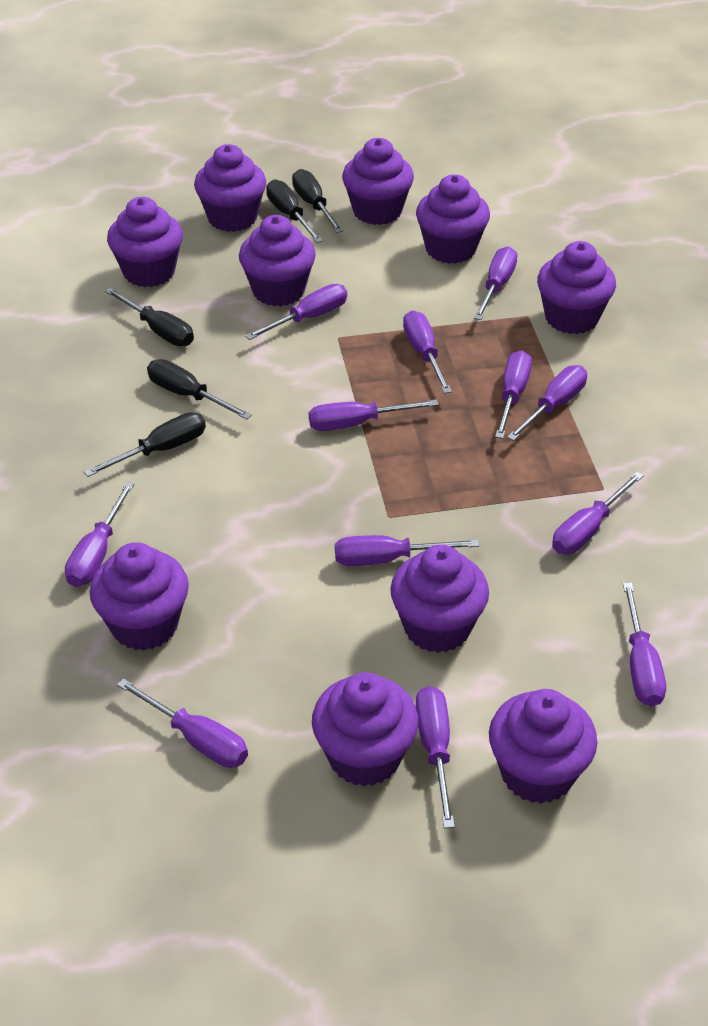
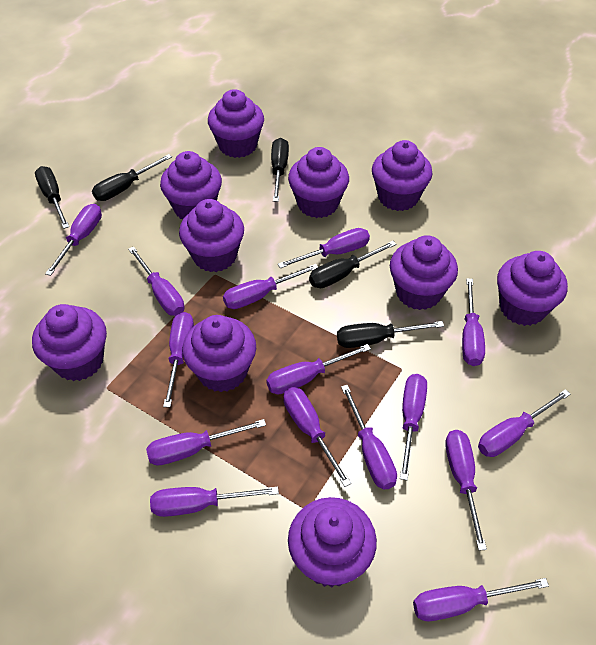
purple screwdriver: [65,482,134,587] [117,678,248,768] [245,284,347,340] [309,399,439,431] [335,535,479,566] [403,311,452,394] [415,686,455,828] [474,246,517,320] [495,350,532,439] [507,365,587,441] [552,472,644,554] [623,582,666,707] = 12 -> [45,204,102,276] [128,246,184,316] [146,419,266,466] [150,486,279,517] [163,312,194,408] [223,264,318,309] [266,344,371,395] [278,228,370,268] [283,387,351,487] [341,385,397,489] [400,374,427,480] [413,578,549,621] [445,430,487,551] [462,278,485,366] [478,389,571,457] = 15

